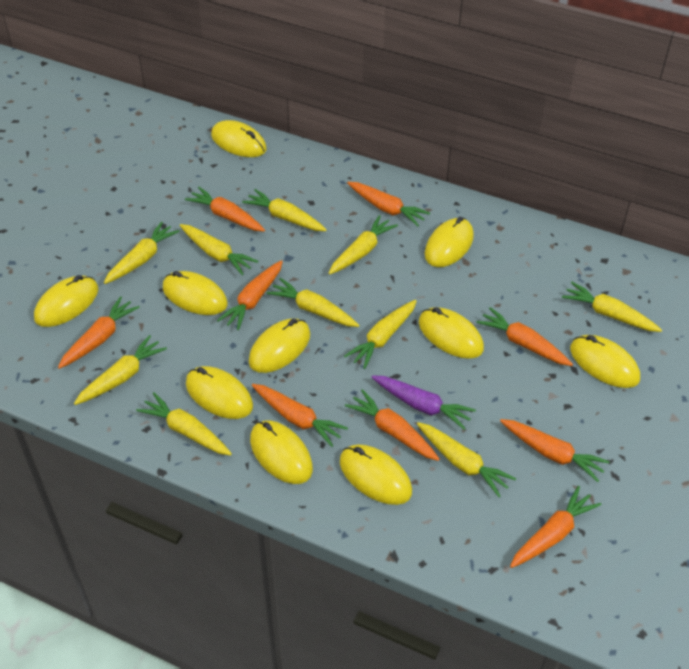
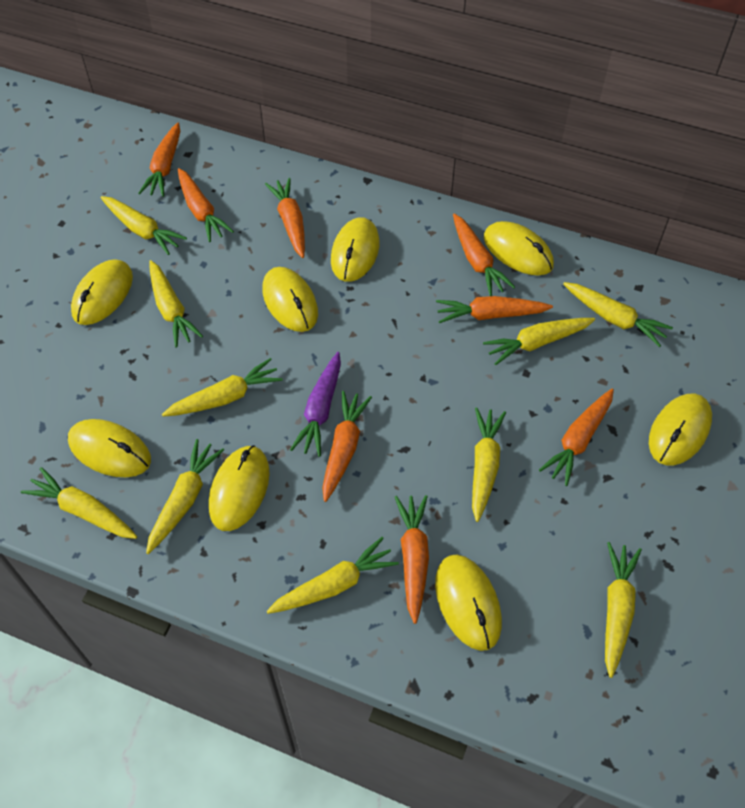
orange carrot: [58,296,140,369] [185,187,265,232] [217,260,283,330] [252,384,348,447] [345,389,440,461] [347,182,430,226] [476,307,573,366] [500,419,610,482] [510,486,601,568] = 9 -> [138,122,180,197] [178,168,234,242] [265,178,305,258] [322,391,372,502] [395,495,429,624] [436,296,553,323] [453,214,515,296] [539,389,614,486] = 8
yellow mouse: [34,275,98,327] [163,271,228,315] [186,366,253,419] [211,120,266,157] [249,318,310,373] [250,420,313,484] [340,444,412,505] [419,307,484,359] [425,217,474,267] [570,335,640,388] = 10 -> [68,419,151,477] [71,259,133,325] [209,445,270,531] [262,267,318,332] [331,217,379,282] [435,554,502,651] [484,221,554,275] [649,394,712,465] = 8

